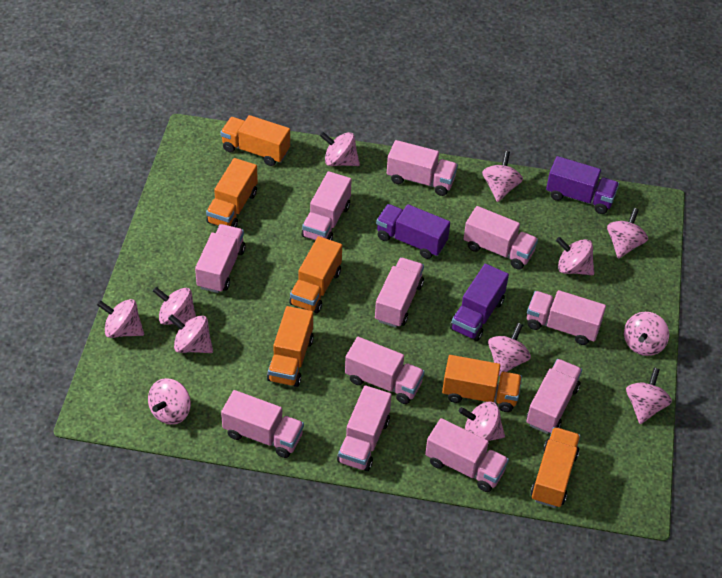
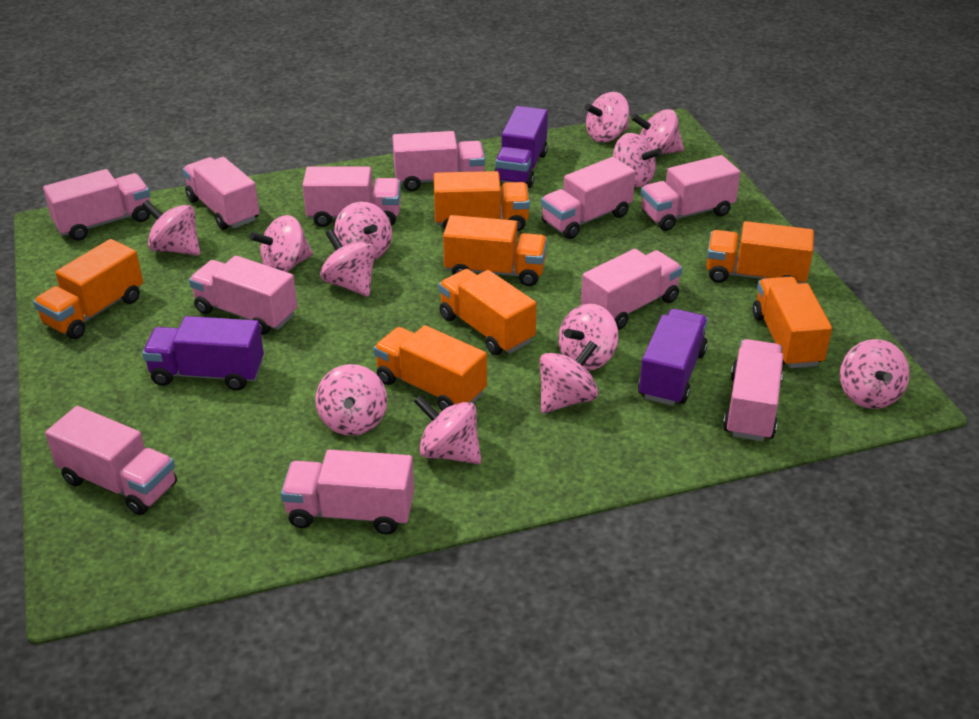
orange truck: [206,158,258,227] [220,115,290,166] [267,306,314,387] [289,236,342,313] [442,355,522,412] [531,427,580,508] = 6 -> [33,239,143,339] [373,325,487,411] [434,171,530,231] [439,269,537,355] [443,215,547,286] [706,221,814,284] [752,277,832,368] = 7

